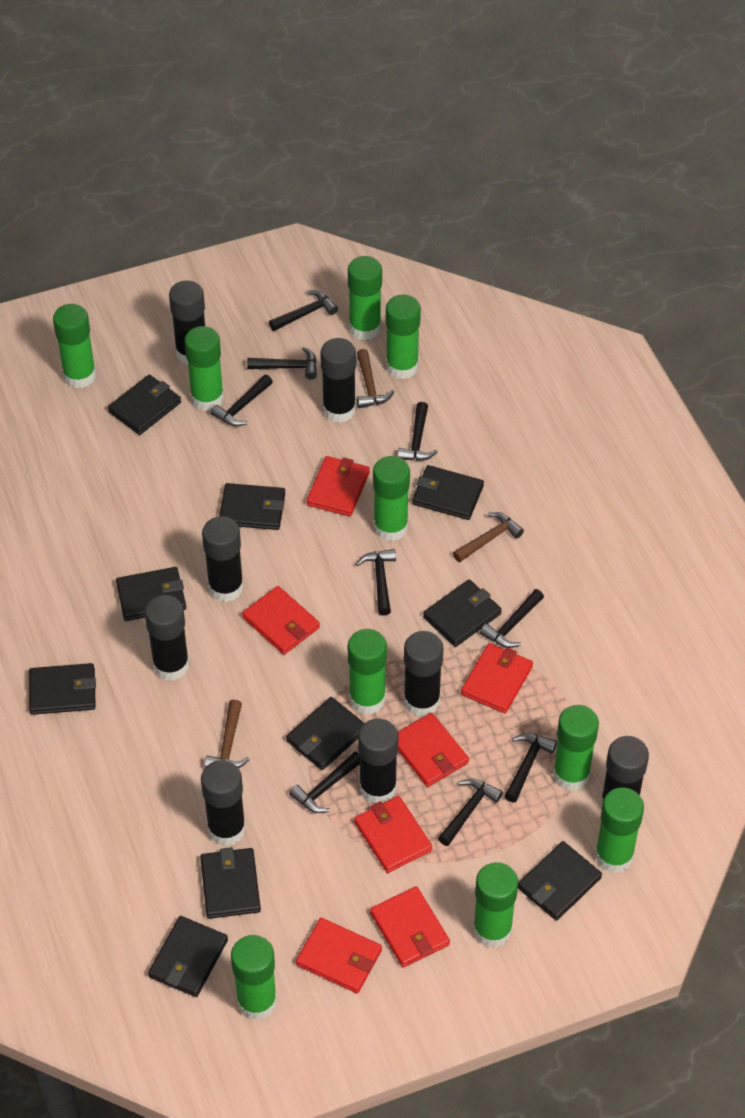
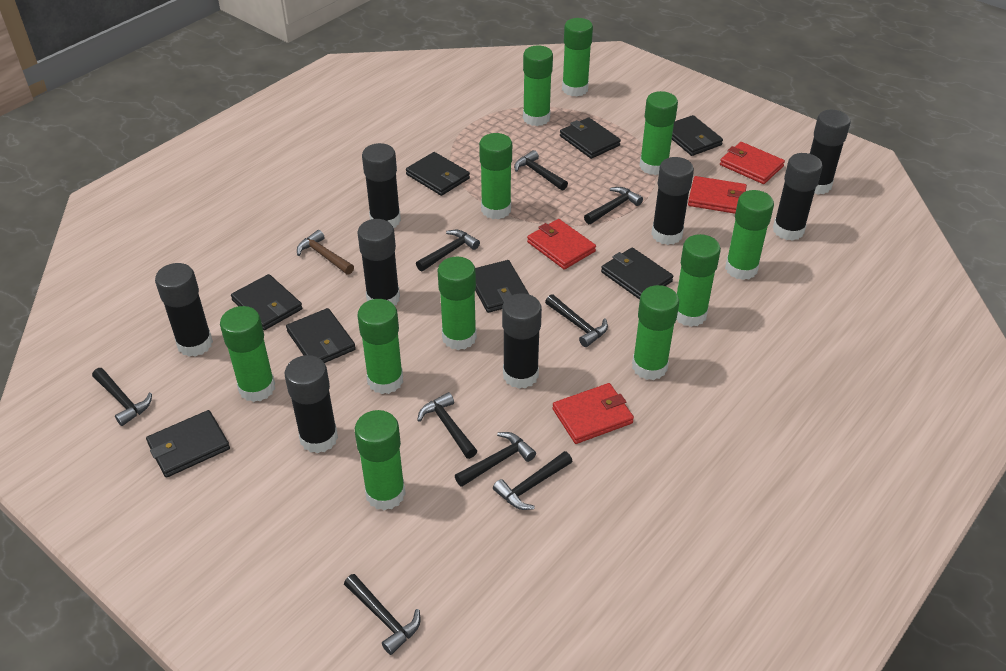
black wallet: [29,663,96,715] [108,375,181,435] [116,567,186,621] [148,916,228,997] [200,847,261,919] [219,483,285,530] [286,697,365,770] [412,465,484,520] [423,579,502,647] [518,841,602,921] = 10 -> [146,410,230,478] [231,274,302,330] [286,308,356,363] [406,152,470,196] [475,260,529,313] [560,117,621,159] [601,247,673,300] [672,115,723,156] = 8
brown hammer: [205,700,250,768] [357,349,394,408] [453,512,524,562] = 3 -> [297,230,354,275] = 1
green glue stick: [53,304,96,388] [184,326,224,411] [231,935,277,1020] [348,256,382,340] [348,629,387,714] [373,456,410,541] [386,295,421,379] [473,862,518,948] [553,705,599,790] [595,787,644,873] = 10 -> [220,306,275,402] [355,410,406,511] [357,299,403,394] [438,257,477,350] [479,133,512,219] [523,45,553,126] [562,18,593,96] [632,285,679,380] [639,91,678,175] [677,234,721,327] [725,190,774,280] = 11
red wallet: [242,586,320,655] [296,918,382,993] [306,456,370,517] [354,796,433,873] [370,886,450,967] [398,713,469,787] [461,643,533,713] = 7 -> [527,219,596,269] [553,383,634,444] [688,176,747,214] [720,142,785,184] = 4

